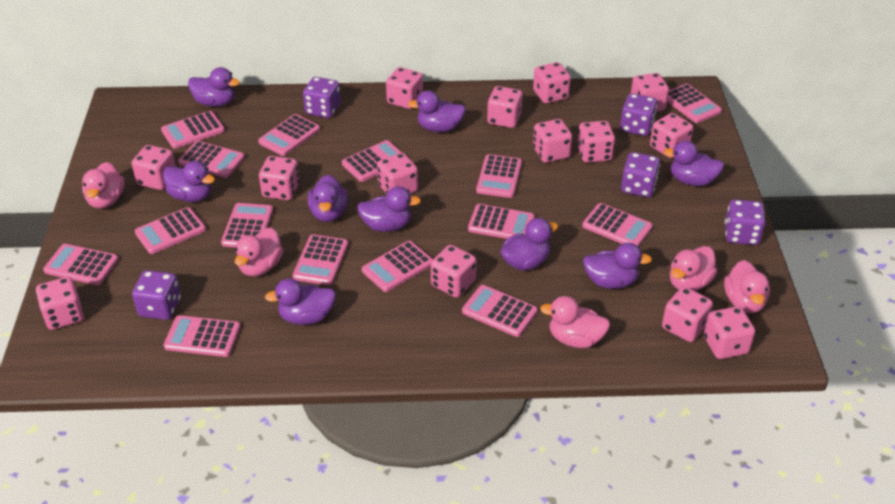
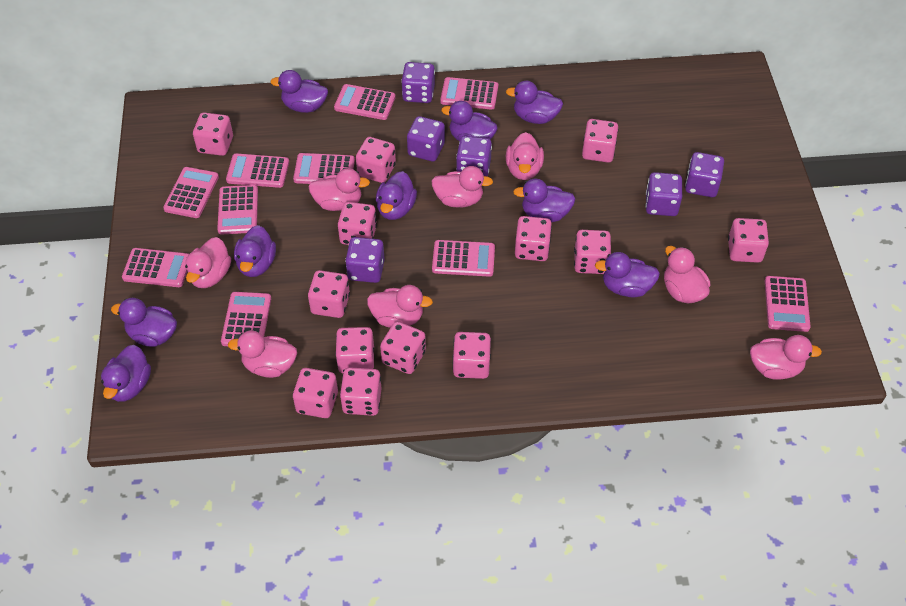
pink calculator: [43,244,118,285] [135,207,206,254] [161,111,225,149] [164,315,240,357] [178,141,245,178] [221,203,273,248] [258,114,320,156] [293,235,348,285] [342,140,402,182] [362,241,433,292] [462,285,537,337] [468,204,534,239] [476,154,522,198] [582,203,653,246] [667,84,722,123] = 15 -> [122,248,189,287] [163,167,219,218] [217,185,258,235] [221,292,271,346] [226,153,289,188] [293,153,355,184] [334,84,396,120] [432,240,495,277] [440,77,498,110] [765,276,811,332] = 10
pink dice: [36,277,84,330] [132,145,176,190] [259,156,300,200] [377,153,418,194] [386,67,423,109] [431,245,476,298] [487,86,523,128] [533,62,571,103] [533,119,572,163] [577,121,615,163] [631,73,669,112] [650,113,693,158] [662,287,713,342] [704,306,755,359] = 14 -> [193,113,233,156] [293,368,338,418] [308,270,350,318] [335,327,374,373] [338,202,377,245] [340,367,382,416] [356,137,396,183] [380,321,426,374] [453,332,491,379] [515,216,552,261] [574,230,611,274] [582,119,618,163] [728,218,769,263] = 13
pink duck: [82,162,124,209] [234,228,283,276] [540,296,610,348] [670,246,717,291] [724,260,770,313] = 5 -> [185,237,231,288] [228,330,297,378] [308,168,370,211] [367,285,433,328] [431,166,493,208] [506,132,544,180] [664,246,710,303] [750,335,822,380] = 8
purple dice: [132,270,181,320] [303,77,341,118] [620,93,657,136] [621,152,660,197] [725,199,765,245] = 5 -> [345,237,385,283] [401,62,435,103] [407,116,445,162] [456,136,492,176] [646,172,682,216] [685,152,724,197] = 6

